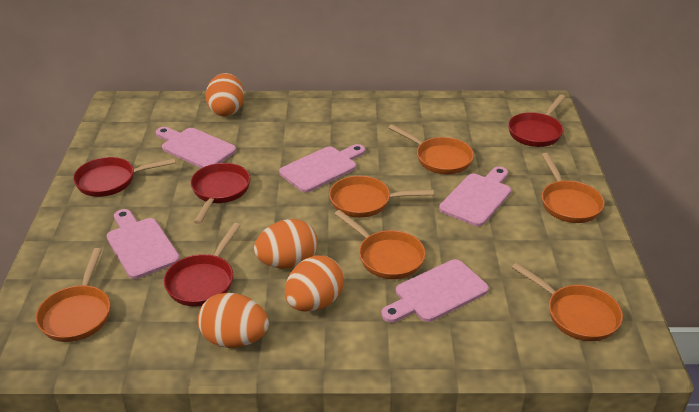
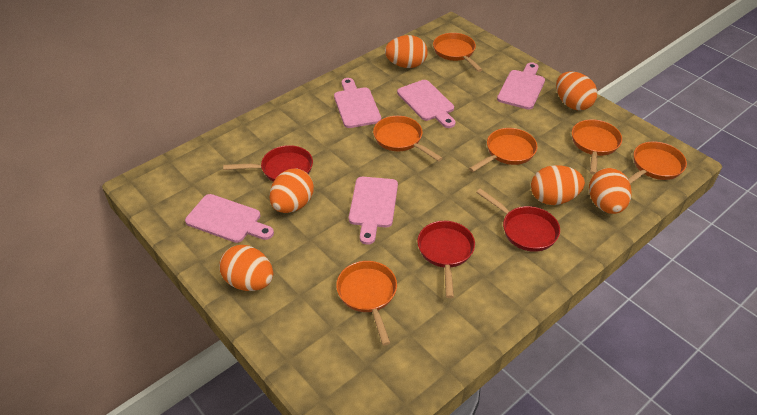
orange egg: [198,293,269,348] [205,73,244,117] [254,219,318,269] [285,255,344,312] = 4 -> [219,245,273,291] [269,168,314,213] [385,35,428,68] [531,165,585,205] [556,71,597,111] [589,168,632,214] = 6
red pan: [73,157,176,197] [164,223,241,307] [190,163,250,224] [508,94,565,147] = 4 -> [223,145,313,182] [417,221,475,298] [476,188,560,252] = 3

